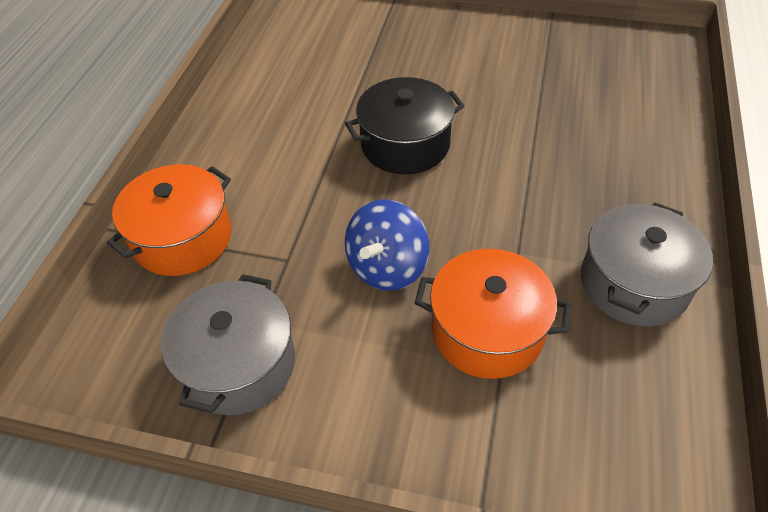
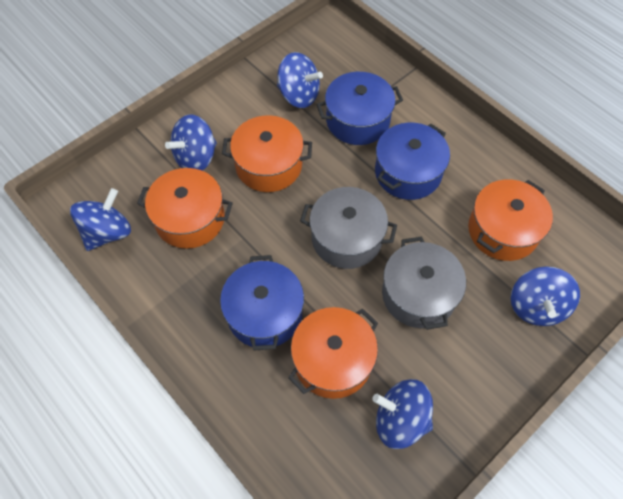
black pot: [345,77,464,174] = 1 -> none = 0
blue pot: none = 0 -> [220,255,304,351] [316,72,403,145] [375,123,450,200] = 3
blue spinning top: [345,200,429,291] = 1 -> [70,188,131,251] [165,114,217,171] [277,52,323,108] [372,379,433,449] [511,266,580,326] = 5
orange pot: [107,165,232,276] [415,249,571,379] = 2 -> [137,168,233,249] [222,115,312,192] [288,307,378,399] [468,179,553,261] = 4

